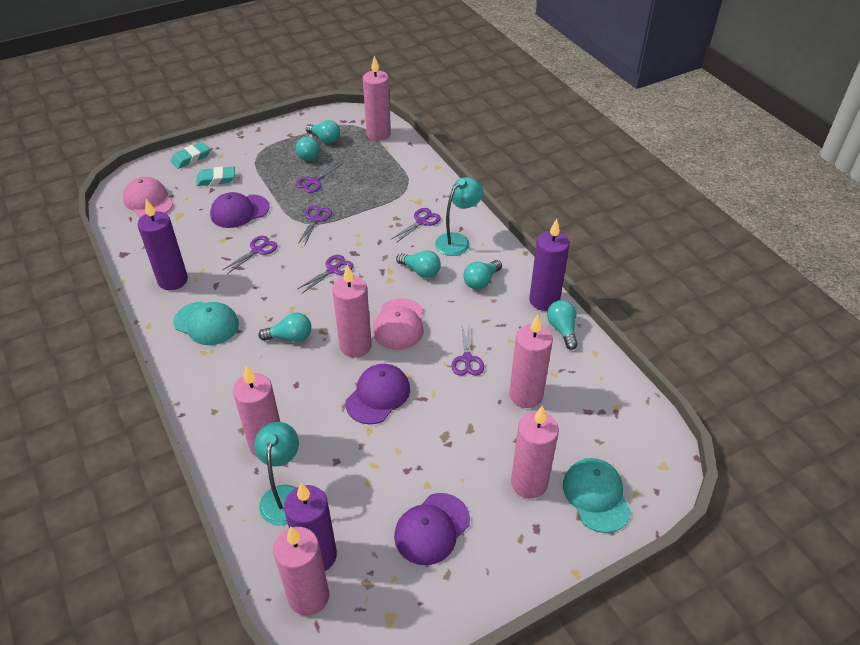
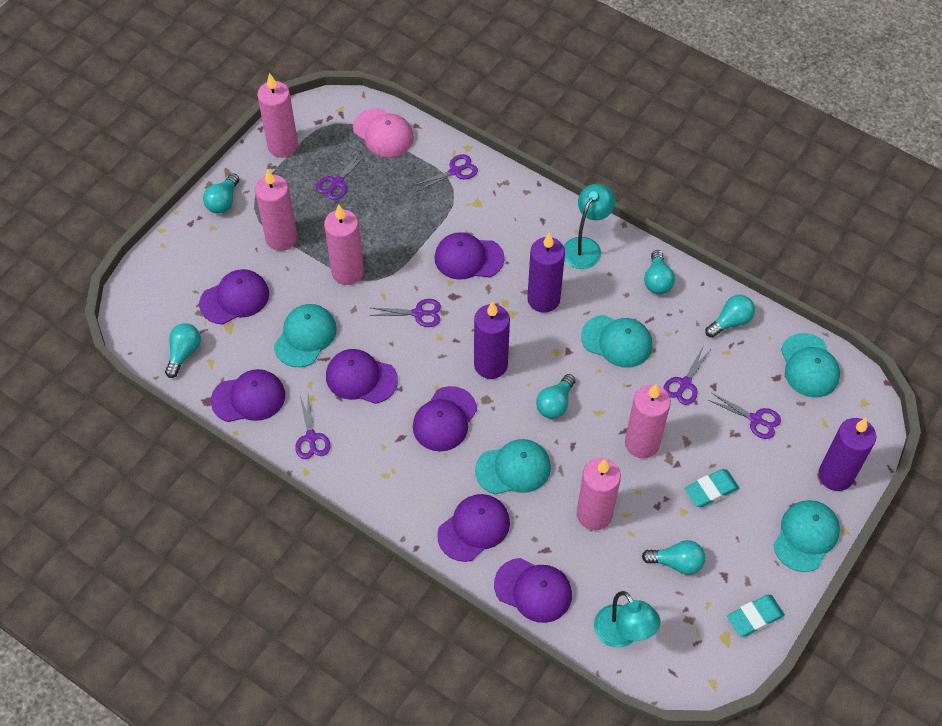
pink candle: [233,365,280,457] [273,526,329,616] [332,265,372,358] [363,55,391,141] [509,315,553,408] [511,405,559,499] = 6 -> [255,169,298,251] [257,73,298,158] [324,204,364,285] [577,458,621,530] [625,384,671,458] = 5
pink cap: [123,177,173,218] [373,298,423,350] = 2 -> [353,108,414,157] = 1
purple cap: [210,192,270,228] [345,364,410,424] [394,493,470,565] = 3 -> [199,269,269,324] [211,369,285,422] [326,349,398,404] [413,386,477,452] [435,232,504,280] [437,494,510,562] [494,558,572,623] = 7
turquoise cap: [174,301,239,345] [563,458,631,533] = 2 -> [274,304,337,367] [475,439,551,494] [581,315,652,368] [773,500,840,572] [781,333,840,398] = 5

